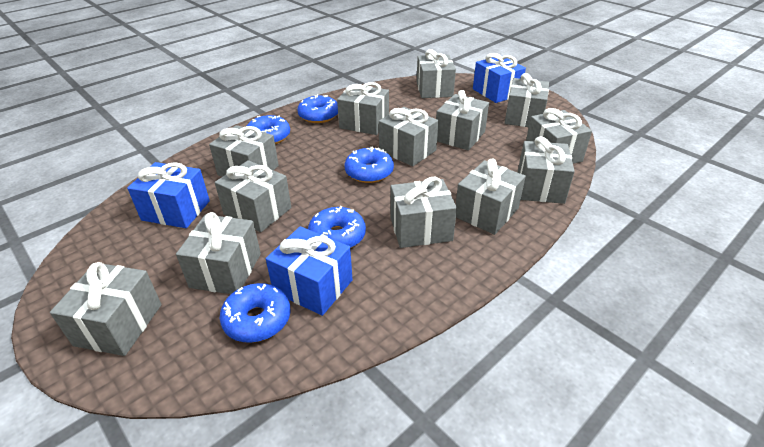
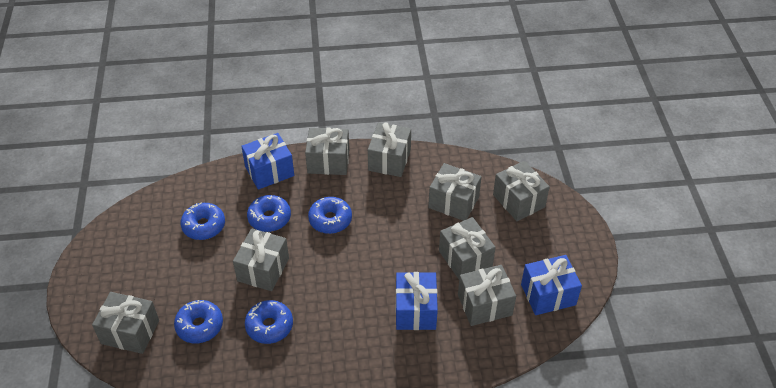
grey gift: [50,262,162,356] [176,212,261,294] [209,125,279,177] [215,160,291,232] [337,82,389,135] [379,107,438,166] [390,177,457,248] [417,49,456,98] [436,90,489,151] [456,159,526,235] [505,73,549,127] [518,136,575,204] [526,108,592,164] = 13 -> [92,292,159,354] [233,228,289,291] [305,127,349,175] [368,122,411,177] [428,163,482,221] [439,217,496,279] [458,265,516,326] [493,161,550,221] = 8

